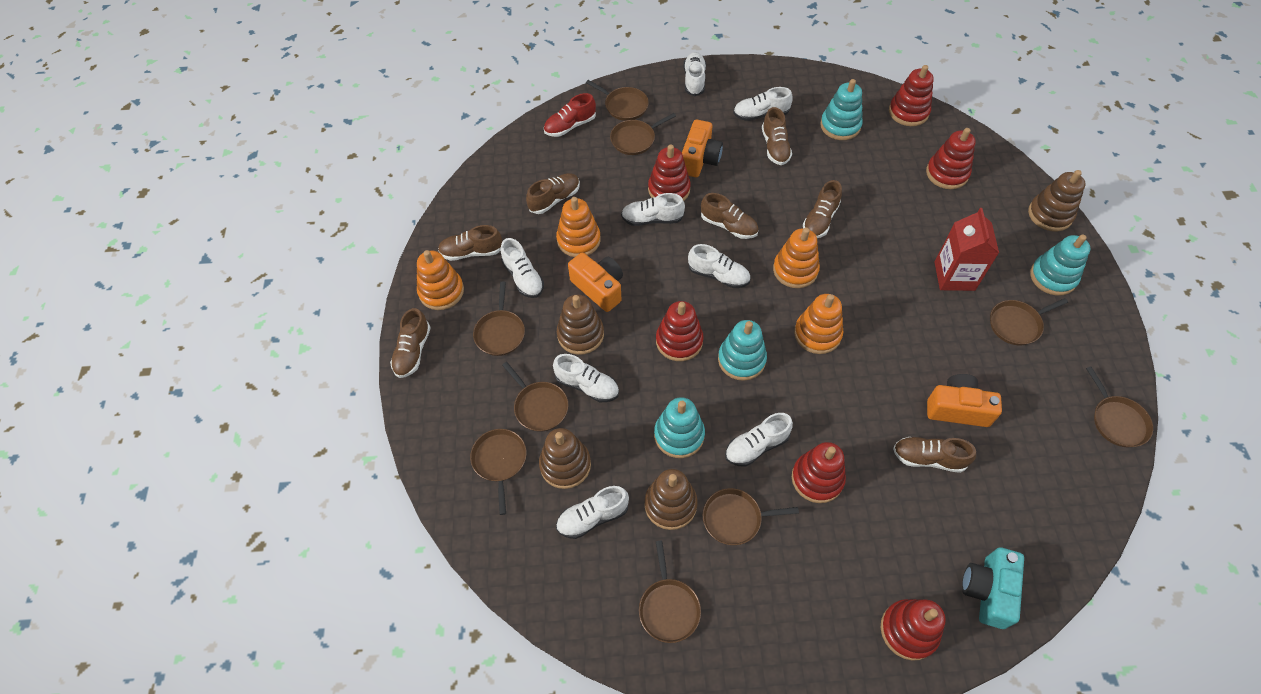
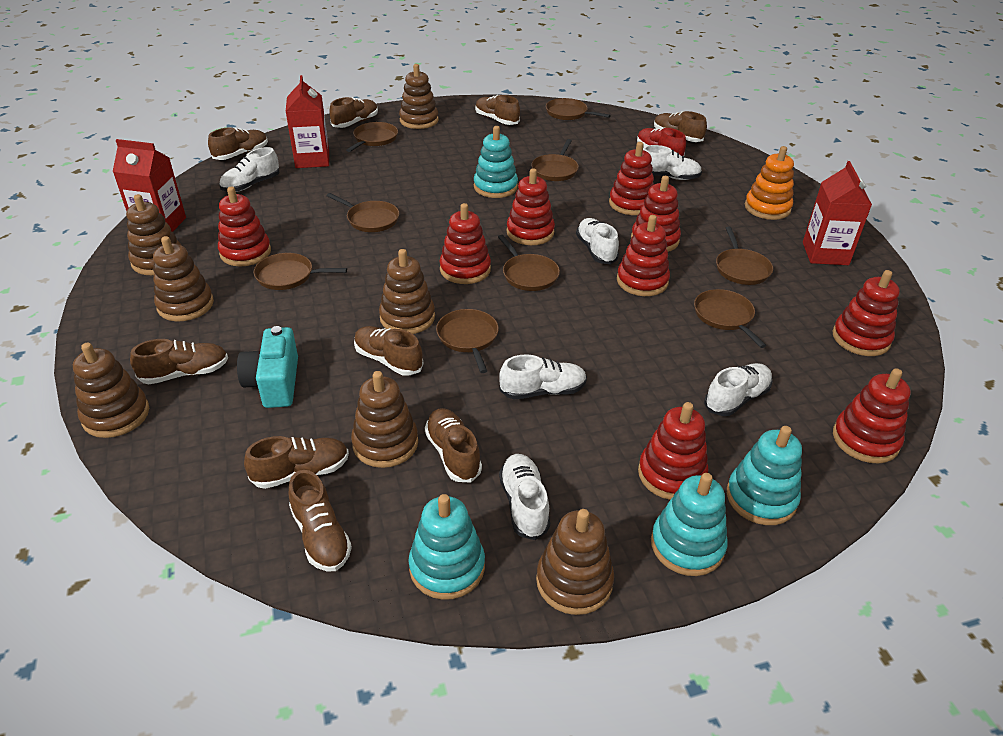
brown shoe: [390,308,431,378] [438,225,502,261] [526,173,580,214] [701,193,759,239] [762,107,792,165] [803,180,842,238] [893,437,976,473] = 7 -> [130,339,228,384] [208,127,268,160] [244,436,349,489] [289,470,352,571] [329,97,378,128] [354,326,423,376] [425,408,482,482] [475,95,520,125] [654,111,707,142] = 9
brown stacking toy: [539,428,591,489] [557,294,604,355] [644,469,698,530] [1028,170,1085,231] = 4 -> [73,343,149,438] [126,194,181,275] [153,236,214,322] [351,371,418,468] [379,249,435,334] [399,64,439,129] [536,509,614,615] = 7
orange camera: [568,252,623,312] [682,119,723,177] [927,374,1002,427] = 3 -> none = 0
orange stacking toy: [417,250,464,310] [556,197,601,257] [773,228,820,288] [794,294,843,354] = 4 -> [745,146,794,220] = 1
red carton: [935,208,999,291] = 1 -> [112,139,186,232] [286,75,329,168] [803,161,872,265] = 3
red stacking toy: [648,145,691,201] [656,301,704,361] [792,442,846,503] [881,599,946,661] [889,65,934,126] [926,128,976,189] = 6 -> [218,186,271,267] [440,203,491,284] [506,168,555,245] [609,142,654,215] [617,215,670,296] [631,176,681,252] [638,402,708,500] [832,270,900,356] [833,368,911,464] = 9
white shoe: [501,238,544,298] [553,354,619,402] [556,486,629,539] [621,193,685,226] [684,52,706,96] [688,244,750,288] [725,413,793,467] [733,87,793,121] = 8 -> [219,147,280,192] [499,354,587,399] [499,454,550,540] [576,218,619,264] [643,145,702,180] [704,363,773,416] = 6

